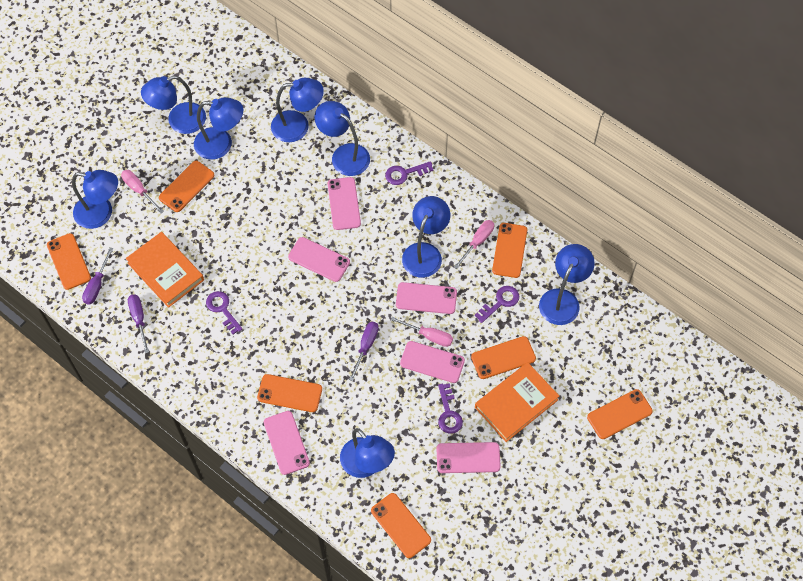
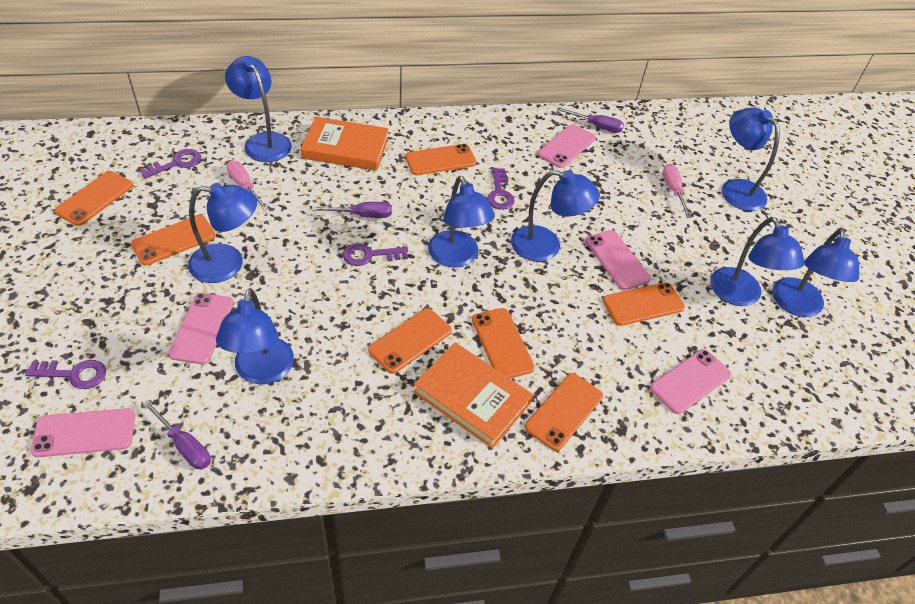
pink phone: [264,411,310,475] [288,237,350,282] [327,177,361,230] [396,282,457,314] [400,341,465,383] [437,442,501,473] = 6 -> [31,408,135,457] [168,293,234,364] [538,124,596,168] [585,230,651,290] [650,349,731,414] = 5
pink screwdriver: [121,170,164,213] [391,317,453,347] [454,220,494,269] = 3 -> [226,160,268,210] [663,164,692,218] = 2

